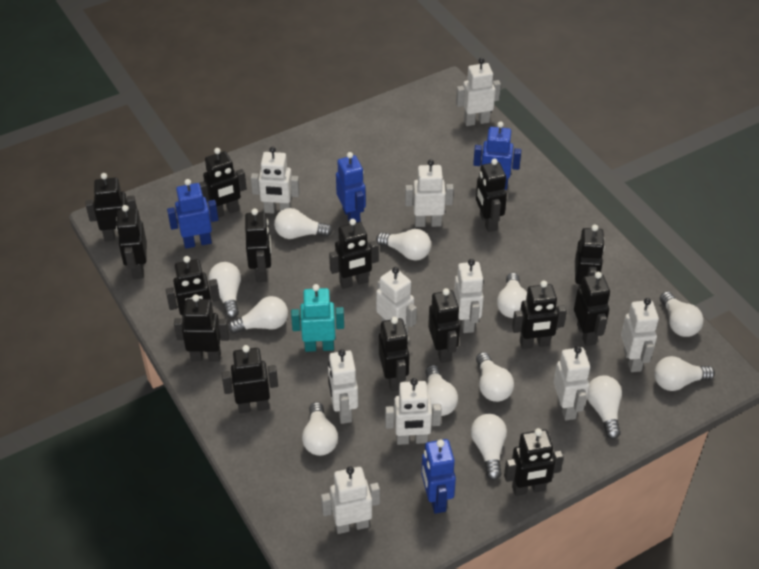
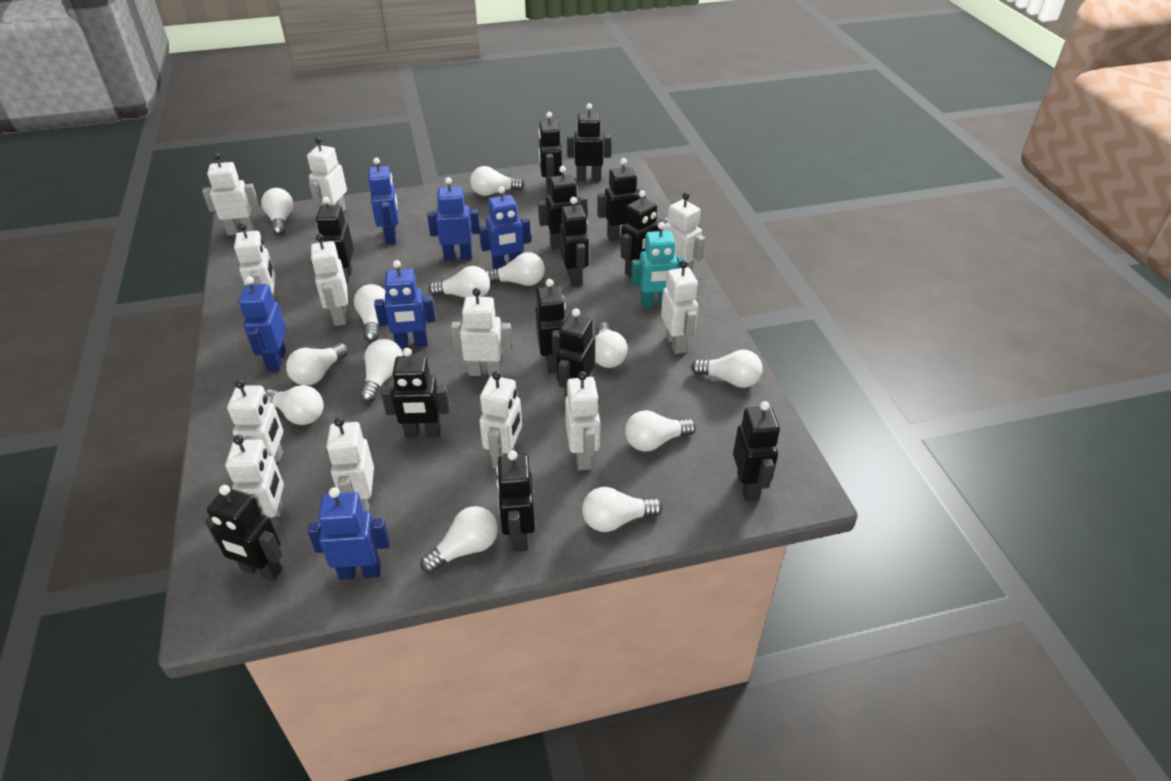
black robot: [86,173,137,241] [116,205,147,279] [166,256,220,320] [174,295,229,362] [199,148,247,218] [221,345,278,413] [245,209,271,282] [329,219,379,289] [379,317,409,391] [428,288,460,363] [476,158,507,232] [504,428,564,496] [512,280,567,349] [574,272,610,346] [575,225,605,289] = 15 -> [205,485,283,581] [316,197,354,286] [381,348,450,438] [496,450,535,552] [536,279,566,374] [538,112,562,194] [538,166,587,250] [557,308,595,398] [559,197,589,286] [567,103,611,181] [597,158,646,241] [621,190,662,278] [733,401,780,501] = 13
blue robot: [167,179,218,249] [336,152,366,222] [421,439,456,514] [473,121,521,190] = 4 -> [239,276,286,371] [308,487,390,580] [368,158,398,244] [374,260,436,348] [427,177,479,261] [479,186,531,269] = 6
white light bulb: [208,262,241,318] [228,296,288,334] [274,208,333,239] [302,402,338,456] [376,229,431,260] [425,365,458,416] [471,414,507,480] [476,352,514,402] [497,273,527,318] [587,376,622,439] [654,356,715,391] [660,291,703,337] = 12 -> [261,188,293,236] [265,385,324,425] [286,343,348,386] [354,284,386,342] [360,339,403,403] [421,506,498,574] [428,266,490,298] [470,166,525,196] [486,252,545,286] [582,487,663,532] [595,322,628,368] [625,410,696,451] [691,350,763,388] = 13
white robot: [251,147,300,214] [321,466,380,534] [328,349,358,424] [376,267,417,335] [385,378,442,445] [405,159,454,227] [454,259,484,333] [456,58,501,126] [554,346,590,421] [621,298,659,372] = 10 -> [202,153,259,235] [225,435,284,533] [227,379,283,462] [234,223,275,301] [307,137,347,212] [311,234,348,326] [326,417,374,511] [451,288,512,376] [479,371,522,469] [565,371,600,471] [661,260,698,354] [663,192,706,273] = 12

